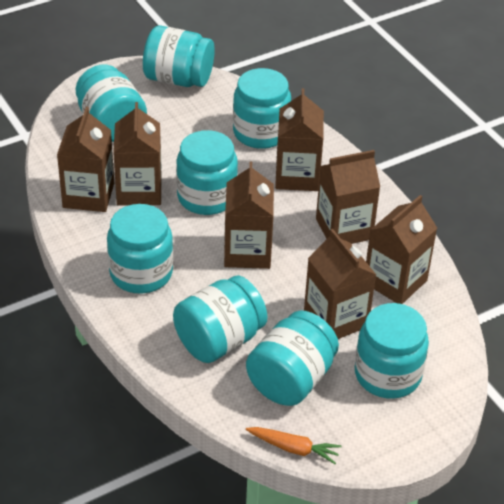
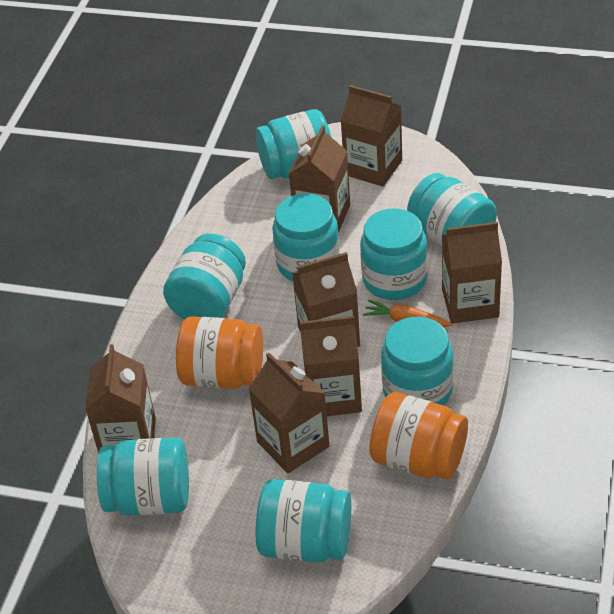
orange jar: none = 0 -> [176,316,263,389] [369,392,468,480] = 2

